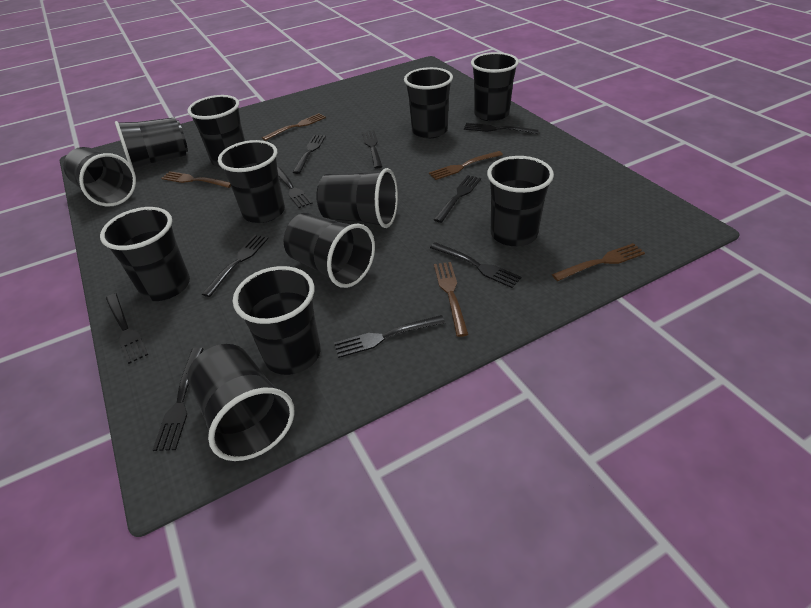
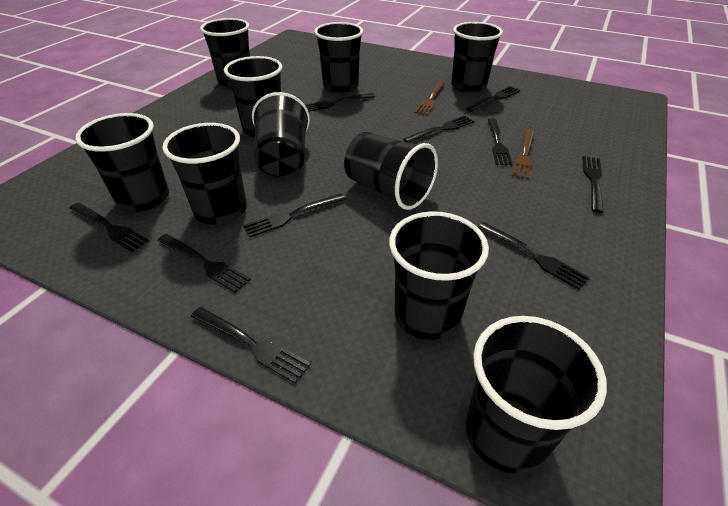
black cup: [63,147,136,206] [100,207,190,301] [115,117,188,170] [187,95,245,168] [187,344,295,461] [218,140,285,223] [233,266,321,375] [284,213,375,288] [316,168,398,228] [404,67,453,138] [471,52,519,121] [487,156,554,246] = 12 -> [75,113,169,212] [162,123,247,224] [200,18,250,88] [224,56,282,137] [252,92,310,177] [314,22,363,93] [344,132,438,210] [389,211,489,340] [451,22,503,93] [466,316,607,474] = 10
brown fork: [161,171,231,188] [262,113,326,141] [429,151,503,180] [434,262,469,337] [552,243,645,281] = 5 -> [415,81,445,115] [511,130,534,179] = 2

